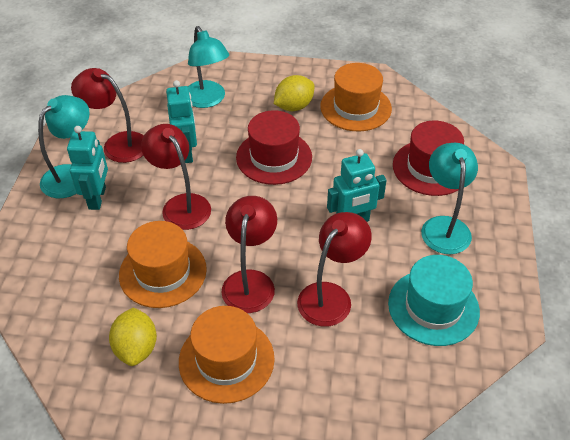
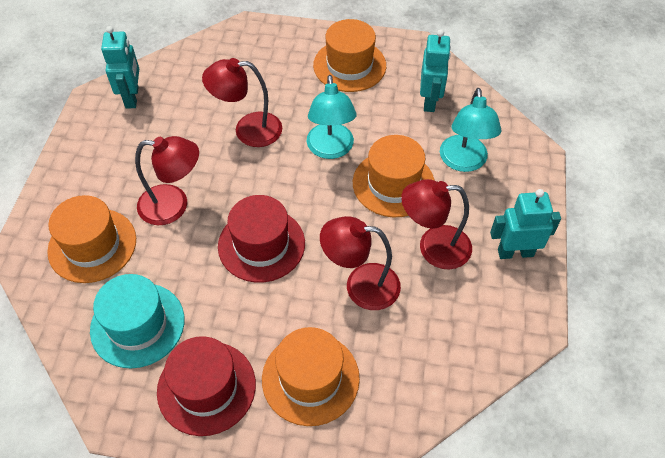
orange hat: [119,221,207,308] [179,306,275,404] [320,63,392,132] = 3 -> [47,195,136,283] [262,327,360,426] [313,19,386,92] [353,135,435,217] = 4
turquoise lamp: [38,95,90,198] [188,26,229,108] [421,143,478,254] = 3 -> [307,75,356,159] [440,88,501,172] = 2
yellow lemon: [109,307,157,366] [274,75,314,111] = 2 -> none = 0

